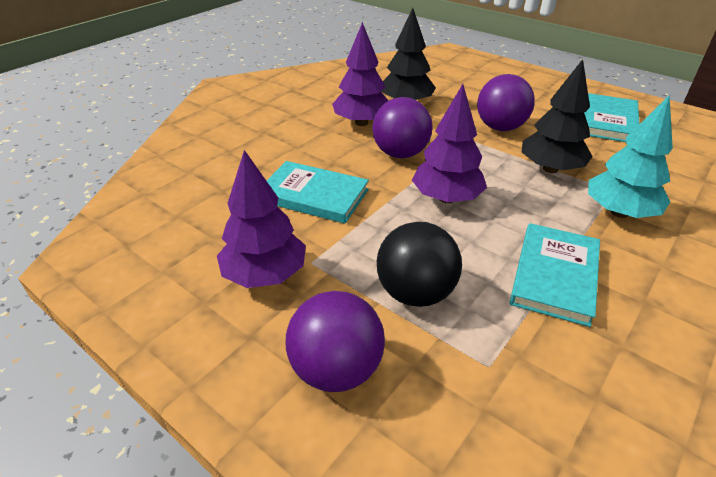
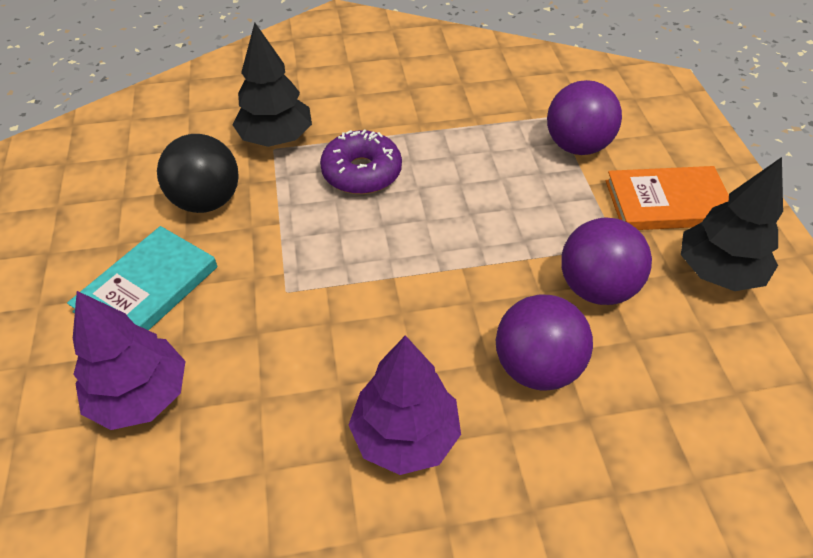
orange book: none = 0 -> [606,166,729,230] = 1
purple donut: none = 0 -> [320,129,402,194] = 1
purple tree: [217,150,306,288] [332,22,388,126] [412,84,487,203] = 3 -> [73,291,186,430] [349,335,461,475] = 2
turquoise book: [267,161,369,224] [510,223,600,327] [584,93,640,142] = 3 -> [67,226,217,330] = 1
turquoise tree: [588,95,673,218] = 1 -> none = 0

